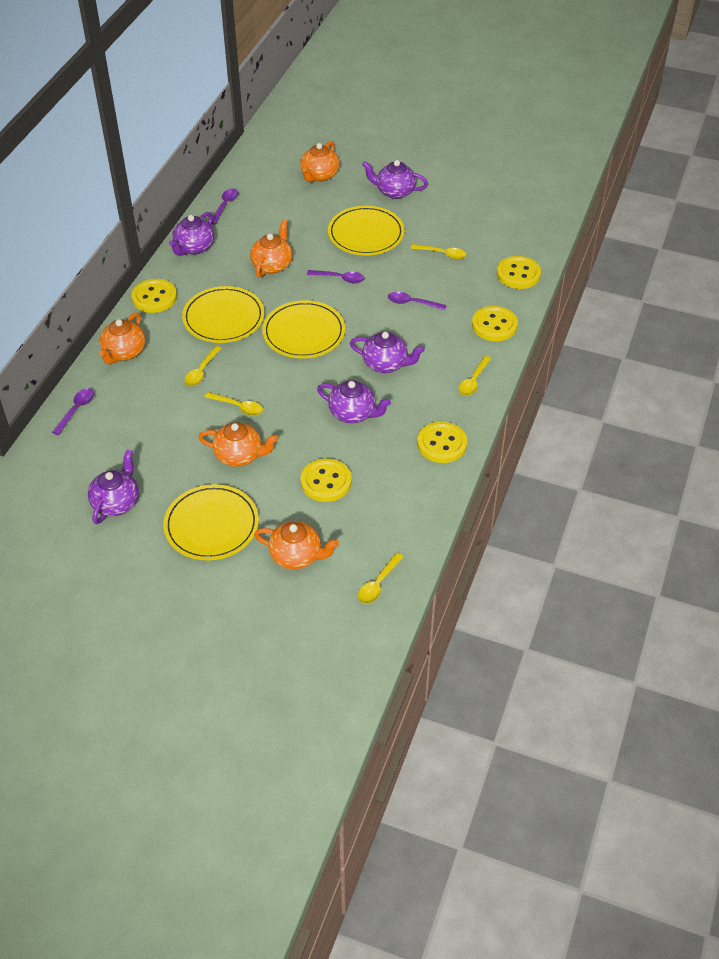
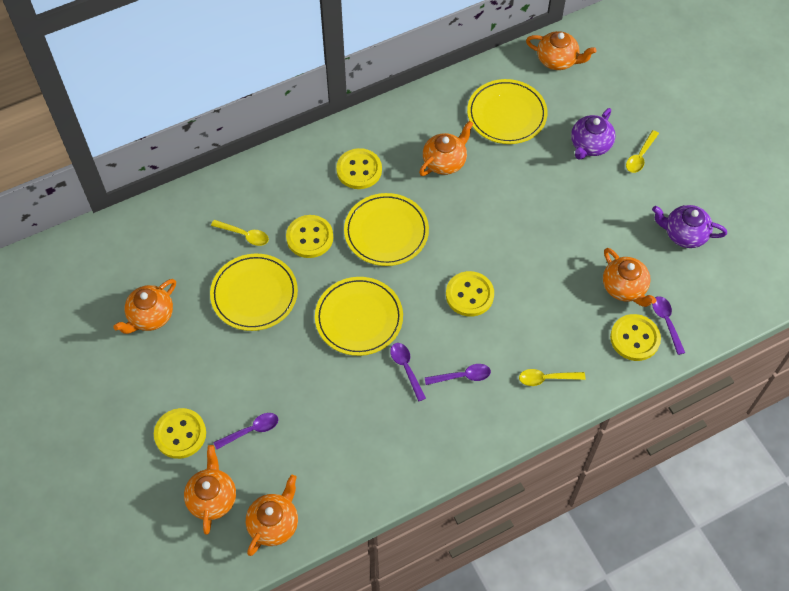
orange teapot: [99,312,146,365] [198,422,278,467] [250,220,293,277] [254,521,339,569] [300,141,340,182] = 5 -> [113,279,176,334] [184,445,236,535] [246,475,298,556] [419,121,474,176] [526,31,596,70] [603,248,656,307] = 6
purple teapot: [88,449,139,524] [169,212,214,256] [317,380,391,423] [350,332,425,373] [362,160,428,199] = 5 -> [571,108,615,160] [652,205,727,248] = 2
yellow spoon: [184,346,222,386] [205,392,263,416] [358,553,403,604] [410,244,467,260] [459,356,491,396] = 5 -> [211,220,269,246] [519,369,585,386] [626,130,659,173] = 3

